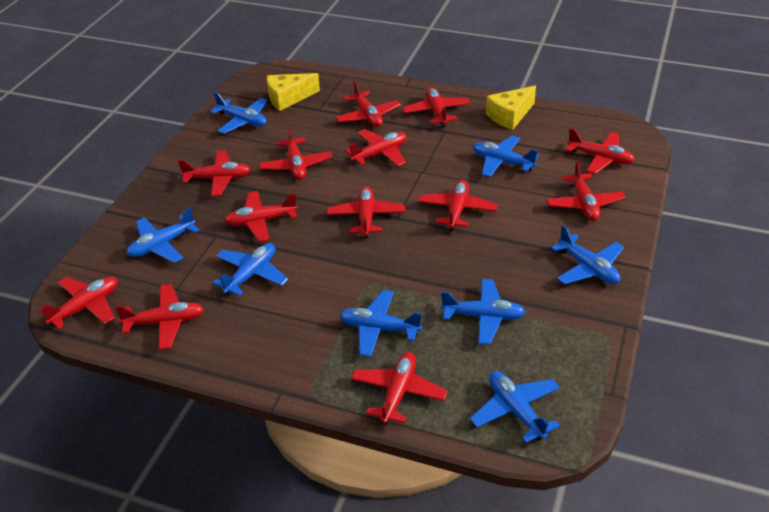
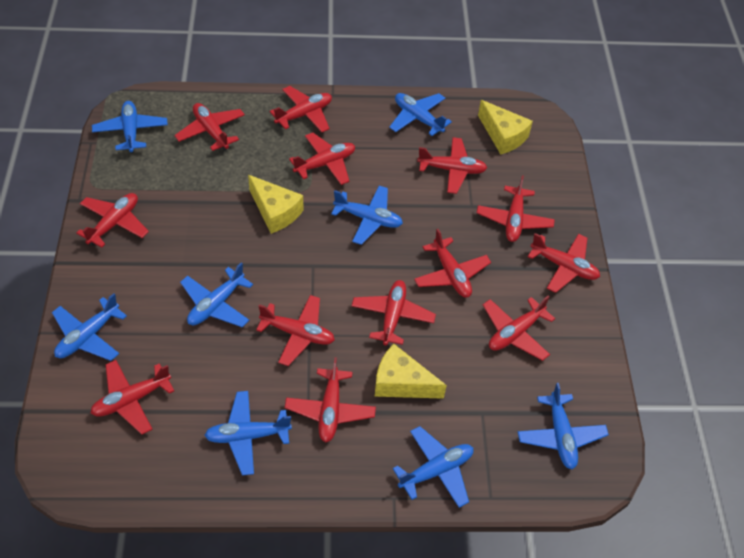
yellow cheese: [267,73,320,111] [486,85,536,130] = 2 -> [248,175,303,234] [375,344,447,399] [478,100,533,155] = 3

